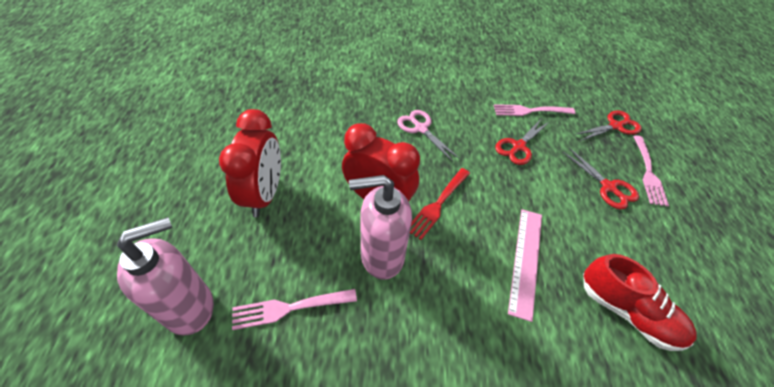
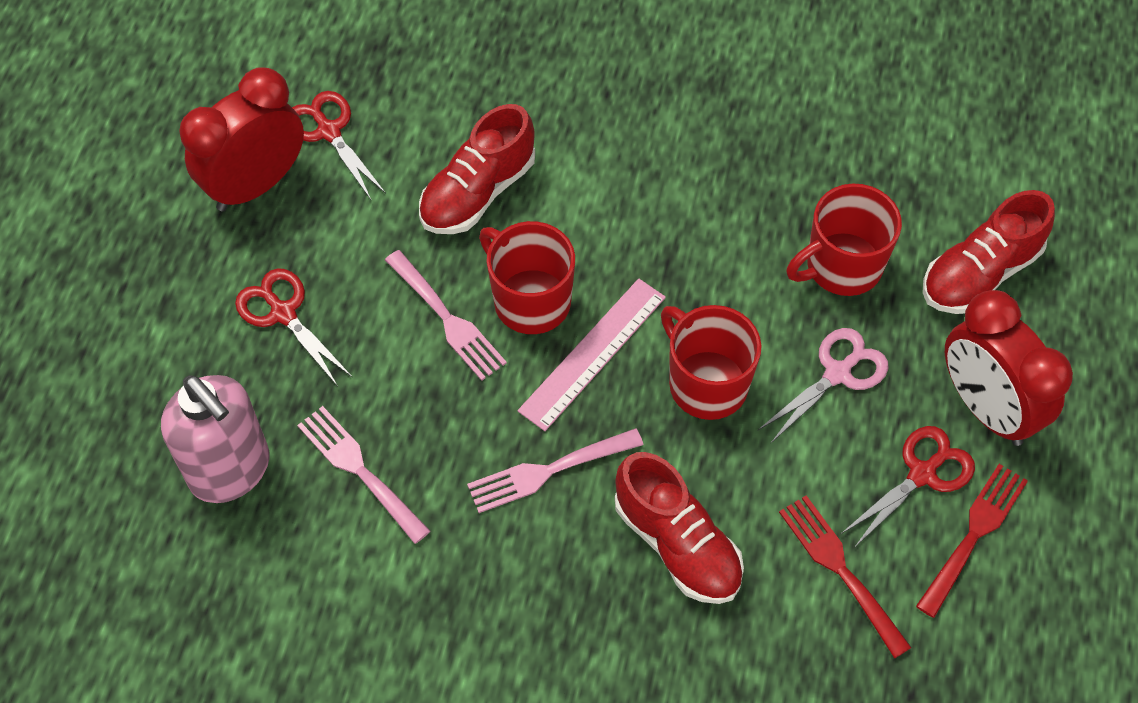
pink soap dispenser: [117,217,214,336] [349,175,412,280] = 2 -> [161,375,269,503] = 1
red fork: [410,168,470,240] = 1 -> [779,495,912,658] [916,464,1028,618] = 2
red mug: none = 0 -> [479,221,575,334] [661,305,762,420] [786,183,902,296] = 3
red shoe: [583,254,697,351] = 1 -> [419,104,535,234] [615,452,744,604] [923,190,1055,314] = 3

